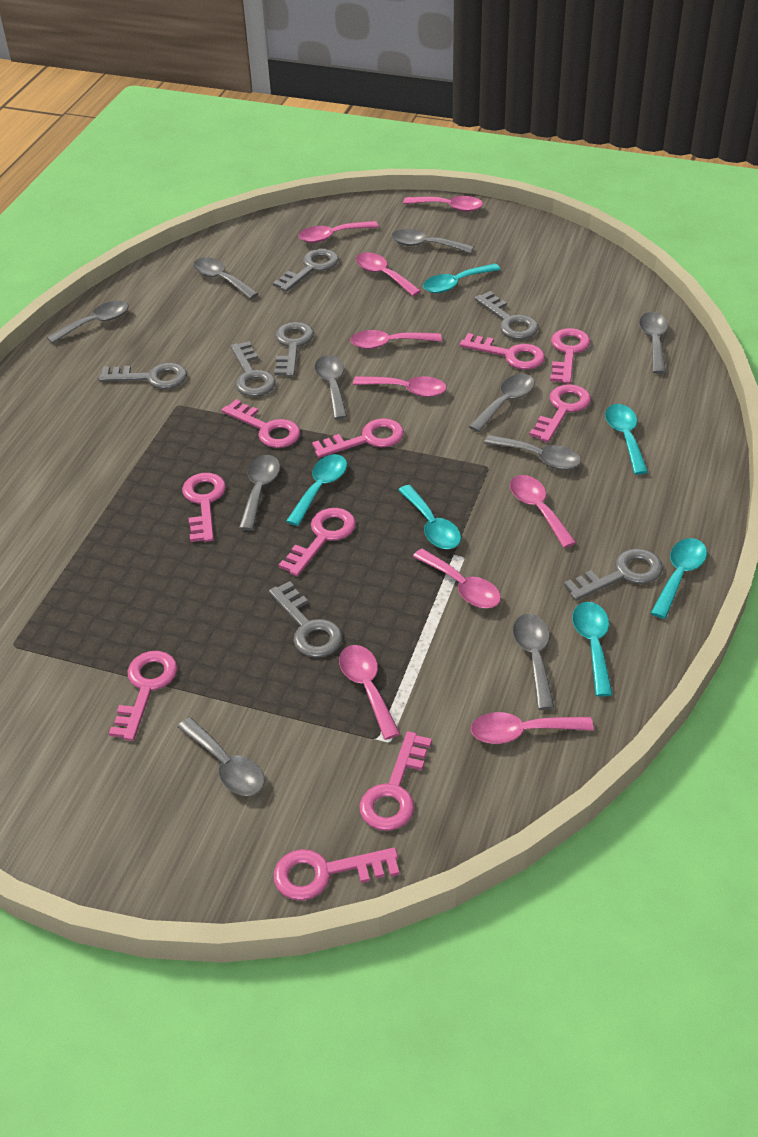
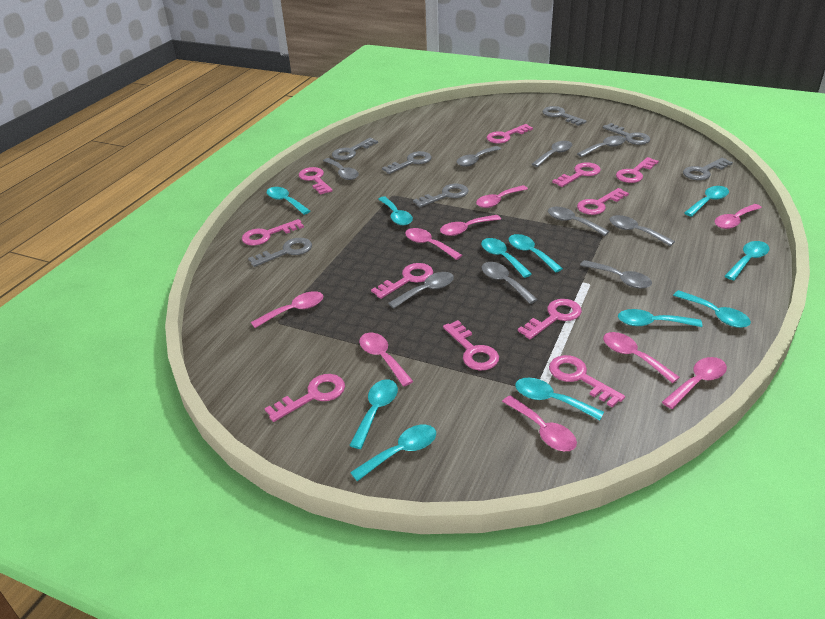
grey spoon: [47,300,129,344] [178,717,265,796] [193,257,259,299] [239,455,280,531] [315,355,347,420] [392,229,474,253] [468,374,535,432] [484,435,581,470] [513,614,554,710] [639,312,668,374] = 10 -> [323,158,359,180] [388,272,454,308] [457,146,501,167] [482,262,538,304] [532,141,572,167] [548,207,610,236] [577,136,626,157] [580,260,652,288] [609,215,675,246] = 9
pink key: [109,651,177,741] [182,473,226,542] [222,399,300,448] [274,848,399,901] [279,508,356,576] [312,418,404,458] [359,731,432,831] [460,333,545,370] [529,384,591,442] [550,328,590,384] = 10 -> [242,219,304,245] [265,374,345,422] [299,167,333,195] [371,263,433,299] [443,320,499,371] [487,124,533,143] [518,299,582,339] [549,355,625,407] [552,162,601,187] [577,188,629,215] [616,157,659,183] = 11
turquoise spoon: [286,454,347,526] [398,485,461,549] [423,263,501,293] [572,602,613,697] [605,404,648,475] [651,538,707,619] = 6 -> [267,187,310,215] [349,379,398,449] [350,425,436,481] [378,196,413,225] [481,238,532,278] [509,234,563,272] [515,378,604,420] [618,309,702,327] [673,290,751,328] [684,186,729,217] [725,241,769,280] = 11

